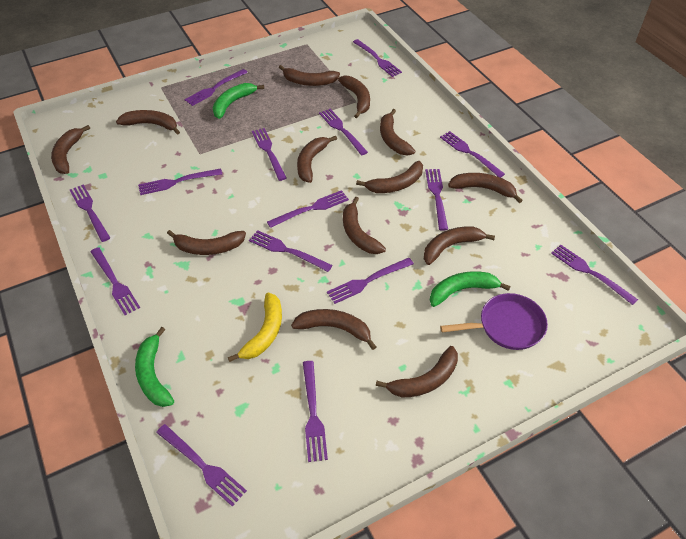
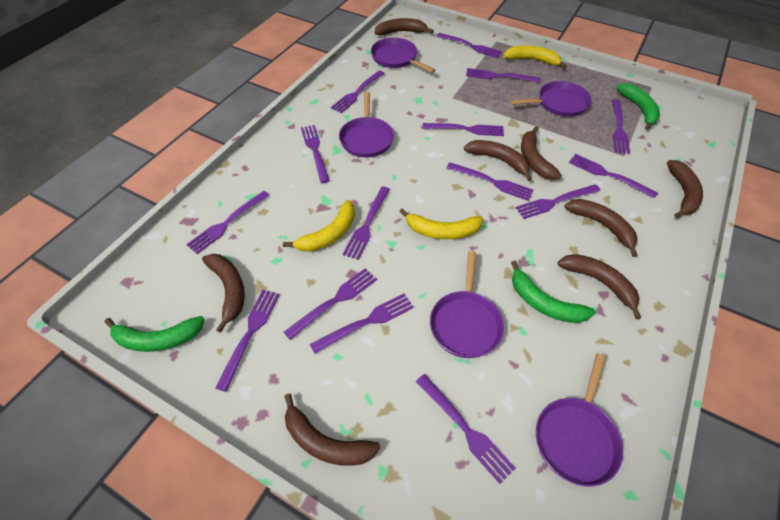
brown banana: [51,125,90,174] [116,110,180,135] [167,230,246,255] [279,65,340,86] [291,309,376,350] [297,136,337,183] [338,76,370,118] [343,197,386,254] [356,161,423,193] [376,346,458,397] [380,109,415,155] [424,226,495,265] [448,173,523,203] = 13 -> [202,254,245,333] [284,394,380,466] [375,18,434,35] [464,140,532,181] [521,126,562,180] [558,254,641,319] [565,199,638,257] [667,160,703,218] = 8
purple pan: [440,293,548,350] = 1 -> [339,92,394,157] [371,38,435,73] [430,251,504,358] [510,81,591,117] [536,353,623,487] = 5
yellow banana: [228,292,282,362] = 1 -> [283,200,355,252] [399,209,483,239] [503,45,567,69] = 3

